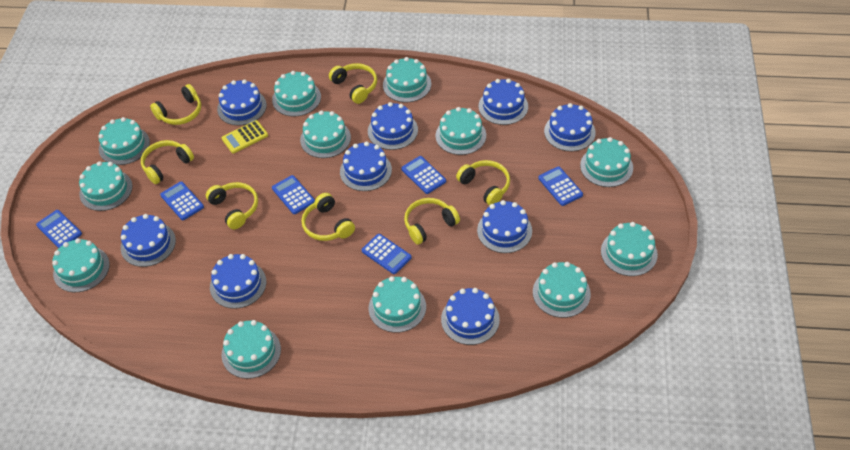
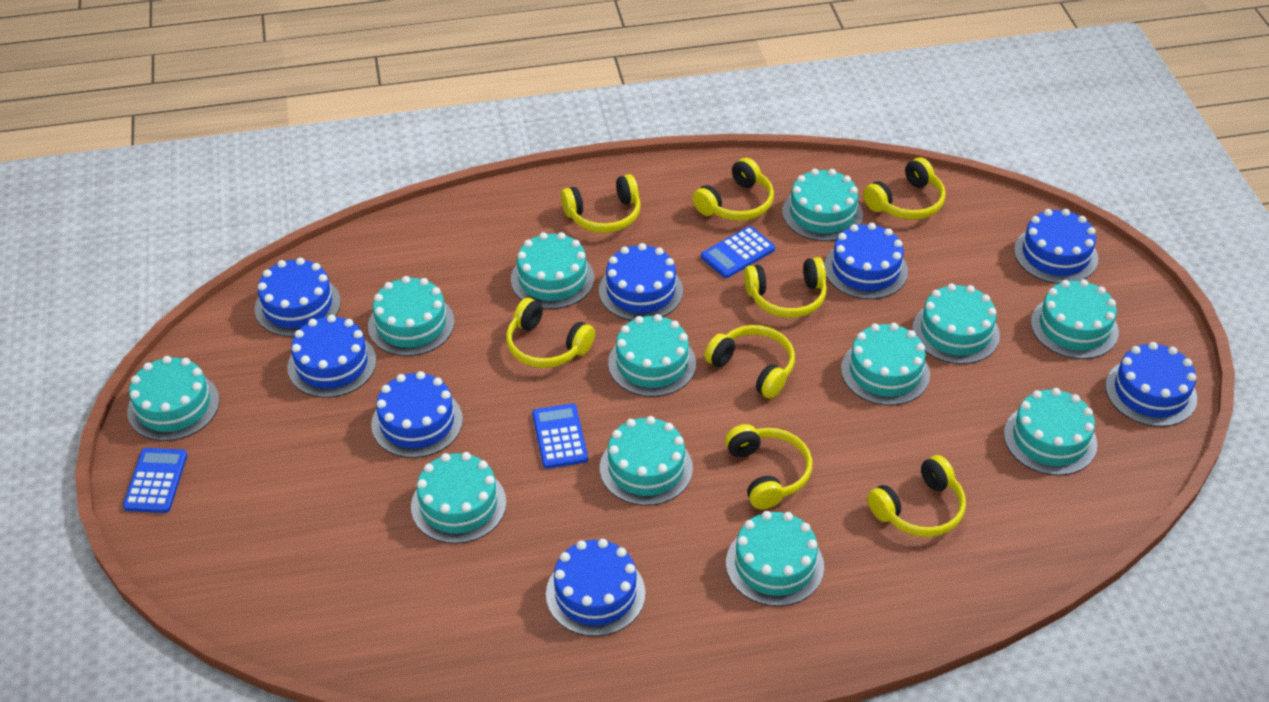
blue cake: [121,214,176,267] [210,254,266,309] [217,79,267,126] [340,142,392,191] [368,102,418,150] [441,288,500,345] [477,200,532,253] [479,79,528,125] [544,103,596,151] = 9 -> [254,258,341,337] [287,315,376,398] [371,371,463,458] [546,539,646,636] [599,243,683,321] [824,223,908,299] [1014,209,1098,284] [1105,342,1197,427] = 8
blue calculator: [36,210,82,248] [160,181,204,220] [272,175,315,214] [362,234,412,274] [401,156,446,194] [538,166,583,206] = 6 -> [123,448,187,513] [532,403,588,469] [701,226,775,278] = 3
yellow calculator: [222,120,268,153] = 1 -> none = 0
yellow headphones: [141,140,194,184] [150,84,201,125] [206,182,258,229] [301,193,355,241] [329,63,377,104] [404,198,460,245] [456,160,510,206] = 7 -> [506,298,595,368] [561,174,641,233] [692,158,774,221] [704,325,795,399] [725,424,812,509] [744,257,827,318] [863,158,946,220] [867,455,966,537] = 8

